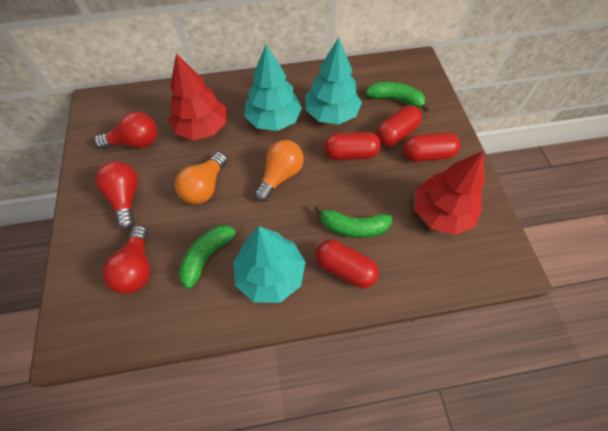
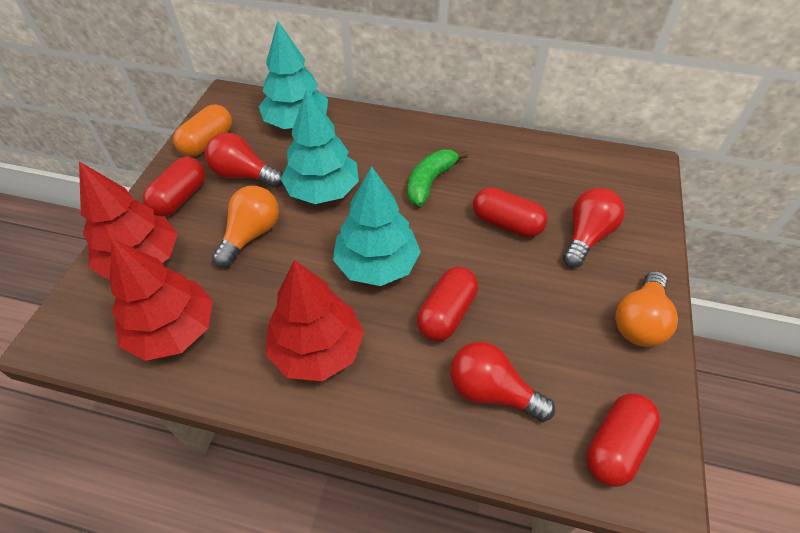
green banana: [178,225,245,289] [314,205,392,238] [366,82,430,112] = 3 -> [407,150,468,206] = 1
orange capsule: none = 0 -> [173,104,232,157] = 1
red tree: [168,53,227,140] [415,151,485,235] = 2 -> [79,161,178,281] [110,238,213,361] [266,260,364,381] = 3

